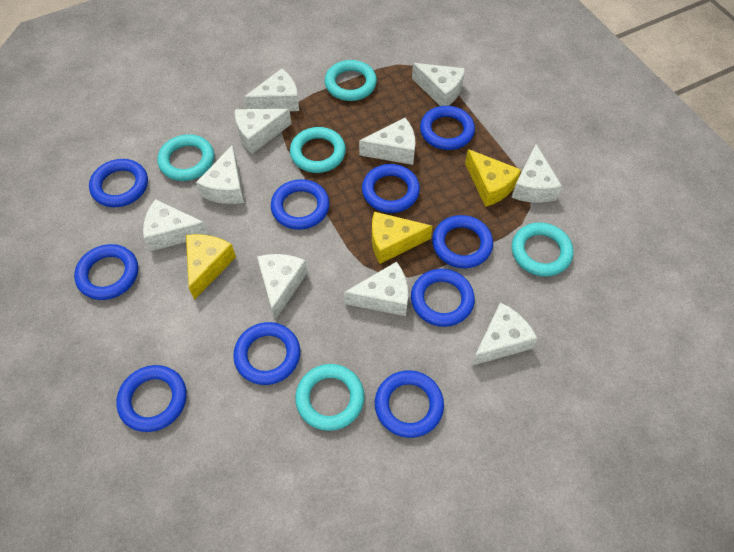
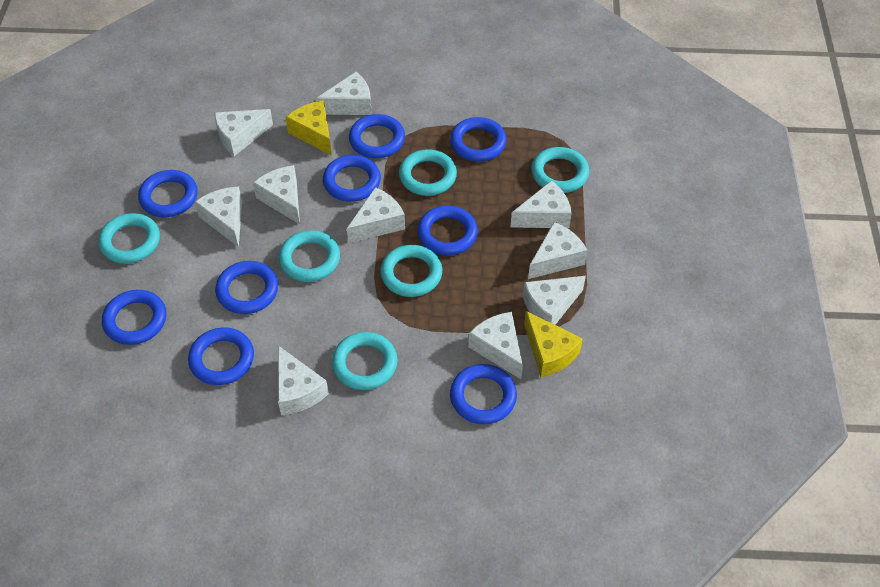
blue ring: [74,244,138,300] [89,159,148,207] [116,365,187,432] [233,322,300,385] [271,179,330,230] [362,164,420,213] [375,370,444,438] [411,269,475,327] [420,106,475,150] [432,215,493,268] = 10 -> [102,290,166,345] [138,170,198,217] [188,327,254,385] [215,261,278,314] [323,155,381,202] [349,114,405,158] [417,206,478,255] [450,117,507,162] [450,364,517,424] = 9
turquoise ring: [157,134,214,181] [290,127,346,173] [295,364,365,431] [324,60,377,101] [512,222,573,276] = 5 -> [98,213,160,264] [278,230,340,282] [332,332,398,390] [380,245,442,297] [399,149,457,196] [531,147,589,193] = 6
yellow cheese: [186,234,236,300] [372,212,433,264] [465,149,521,207] = 3 -> [286,100,332,156] [524,311,583,377] = 2

